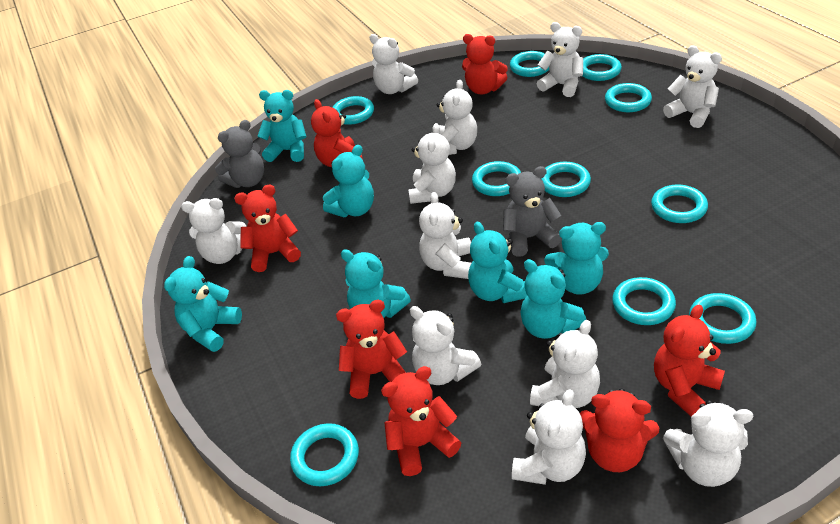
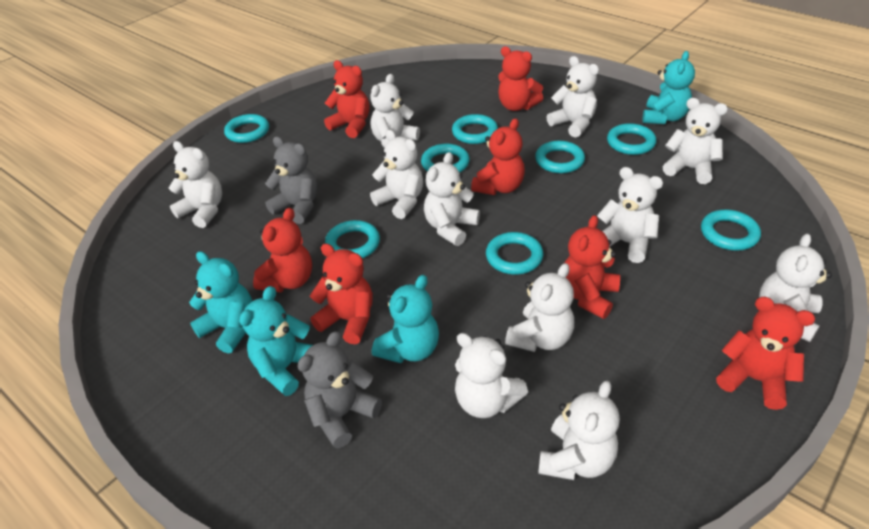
turquoise ring: [290,423,359,486] [332,96,374,125] [472,161,521,196] [510,51,549,77] [541,162,591,197] [582,54,622,81] [605,83,652,112] [612,277,676,325] [651,184,708,223] [689,293,756,344] = 10 -> [224,114,269,143] [325,220,380,258] [421,144,470,173] [452,114,498,144] [486,232,543,275] [535,141,585,173] [607,123,656,155] [701,209,761,251] = 8
turquoise teddy bear: [164,256,242,352] [257,90,307,162] [323,145,374,217] [341,249,411,318] [468,221,526,303] [520,259,586,339] [544,222,609,295] = 7 -> [189,251,252,353] [239,286,313,396] [372,275,439,363] [643,51,695,124] = 4

